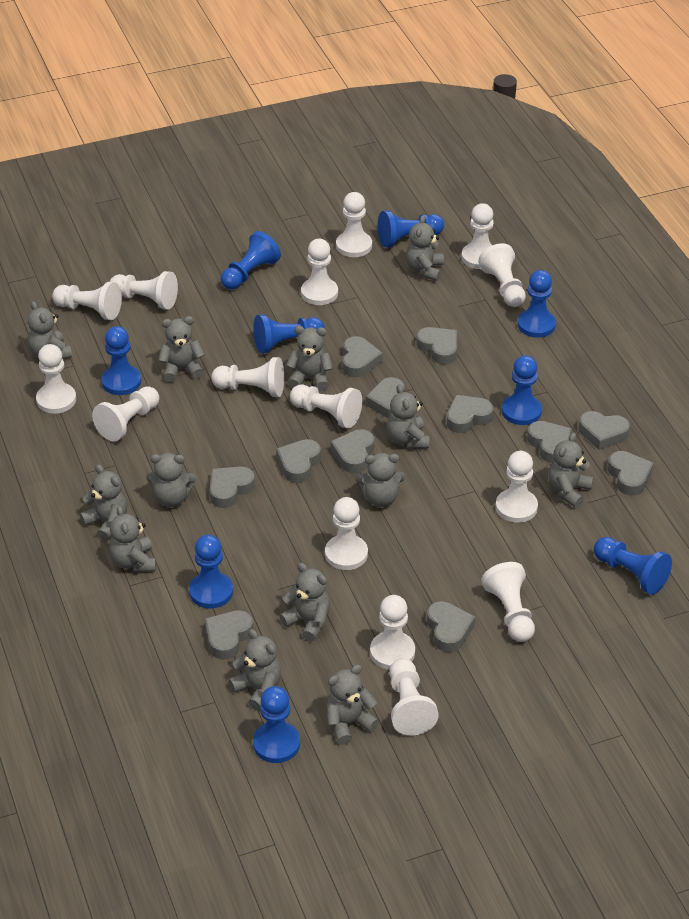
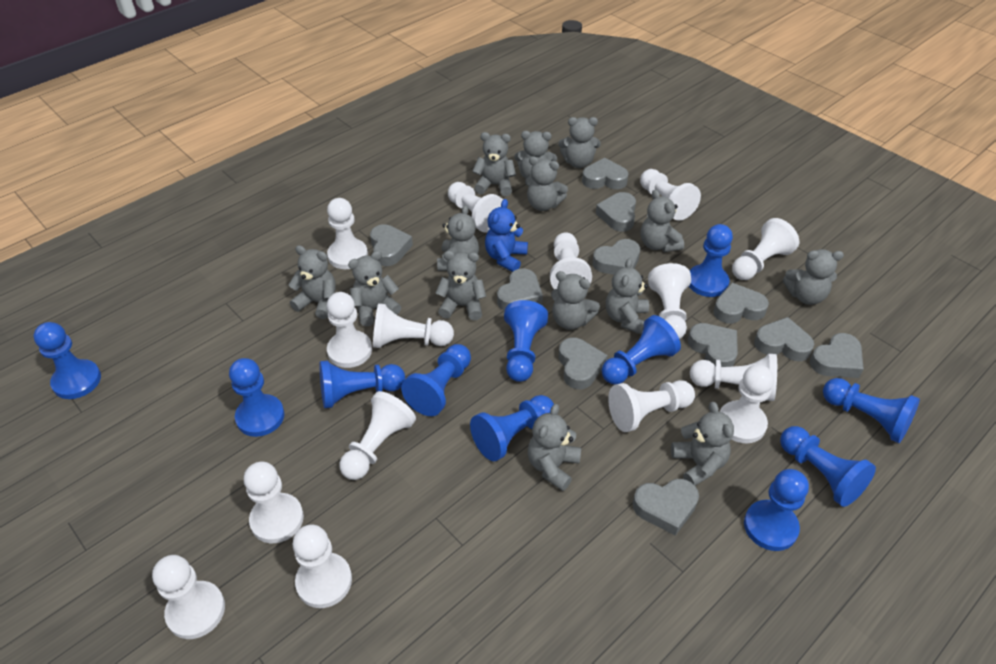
blue pawn: [102,326,141,395] [189,535,233,608] [221,231,281,289] [253,314,325,353] [253,686,300,763] [377,210,444,247] [502,355,542,425] [518,270,556,338] [594,537,672,595] = 9 -> [34,322,101,399] [229,358,284,437] [320,361,405,408] [401,344,471,416] [470,395,554,461] [504,300,548,382] [602,315,681,384] [689,224,733,297] [744,469,809,551] [780,426,876,507] [823,378,920,443] = 11
blue teddy bear: none = 0 -> [485,199,528,272] = 1
grey heart: [205,610,253,660] [210,466,255,508] [276,439,321,483] [330,429,374,473] [342,336,383,377] [366,377,404,418] [416,327,457,365] [427,601,475,652] [447,395,494,433] [527,421,572,463] [579,411,630,450] [608,451,654,496] = 12 -> [370,224,413,266] [497,268,543,311] [559,337,608,389] [582,158,629,189] [593,239,640,275] [596,192,636,232] [633,479,699,536] [688,323,738,367] [713,282,769,324] [754,317,814,361] [810,333,864,378] = 11
grey teddy bear: [28,301,72,359] [80,464,127,541] [109,506,156,572] [146,453,196,507] [158,316,205,382] [229,629,281,710] [279,563,330,641] [286,326,333,391] [326,665,379,745] [356,453,405,507] [387,384,429,448] [406,215,444,281] [548,432,593,508] = 13 -> [288,245,336,319] [348,251,401,326] [436,251,486,320] [437,205,479,271] [472,132,516,196] [514,131,557,179] [525,156,568,211] [528,404,581,491] [551,271,600,330] [558,117,601,168] [606,258,649,334] [641,190,684,252] [671,402,734,486] [783,249,844,305] = 14

